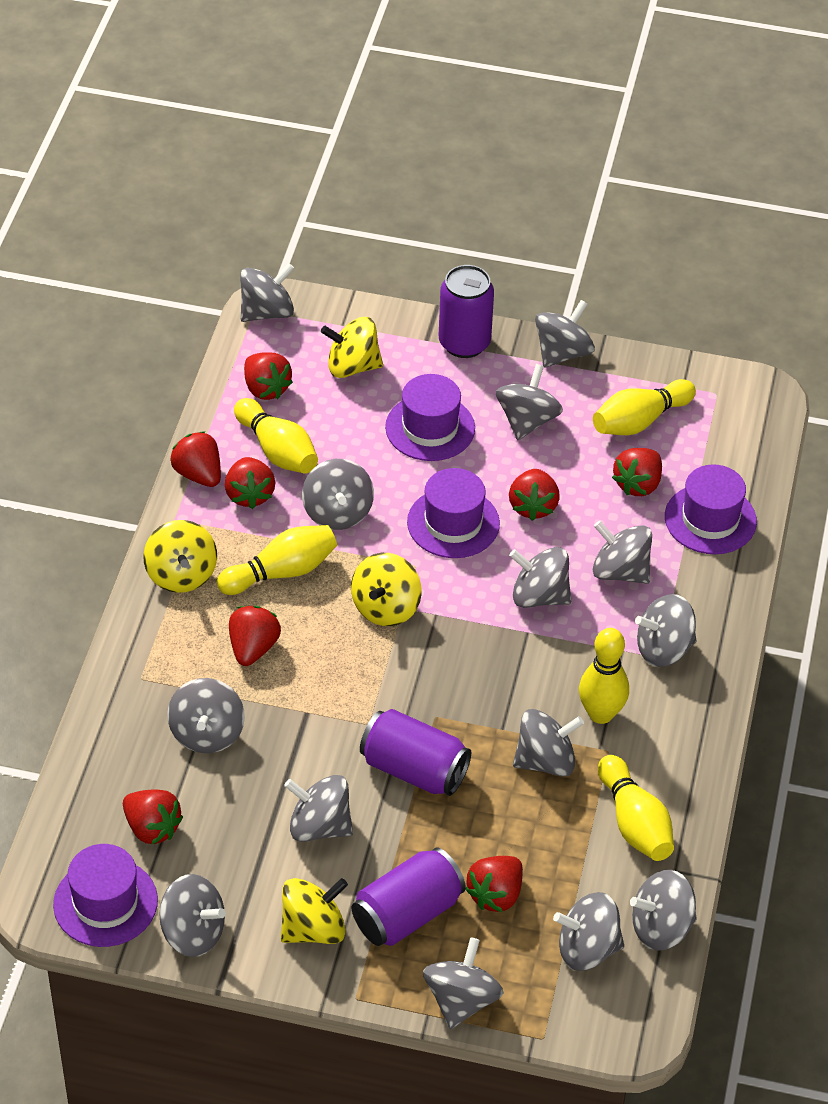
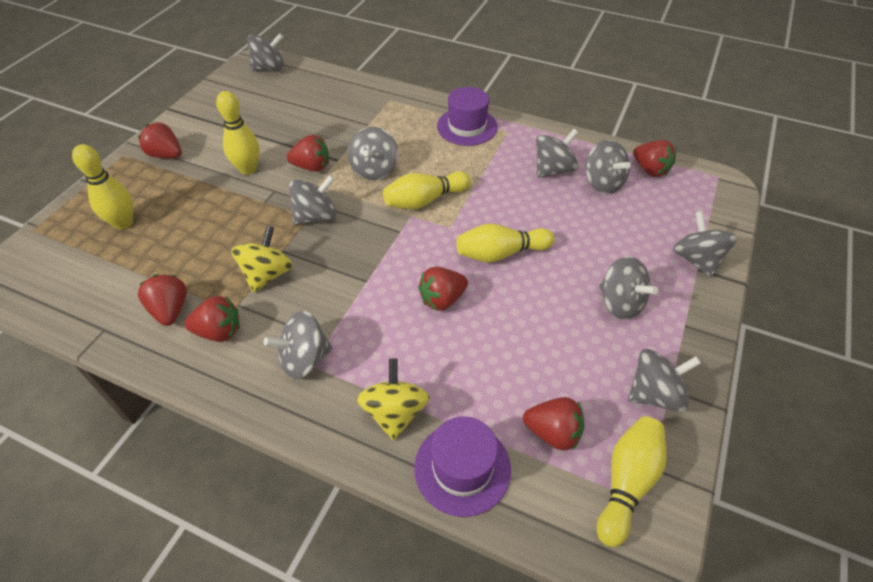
grey spinning top: [159,874,226,957] [167,678,245,753] [240,263,294,322] [284,775,353,842] [302,459,374,530] [423,937,503,1029] [496,364,563,440] [509,547,571,608] [513,709,584,777] [535,300,595,368] [553,892,624,971] [593,521,652,584] [630,870,697,951] [635,594,696,667] = 14 -> [247,33,284,71] [264,311,333,379] [289,175,337,225] [348,127,398,180] [536,129,578,178] [586,140,631,194] [599,256,658,320] [628,349,701,412] [673,211,738,278] = 9
purple can: [352,847,466,946] [360,709,471,796] [439,265,494,358] = 3 -> none = 0
purple hat: [53,844,158,947] [385,374,475,461] [407,468,500,558] [665,464,757,554] = 4 -> [414,416,511,517] [437,87,498,146] = 2
red strawberry: [123,790,183,845] [170,431,221,487] [225,457,275,509] [229,606,281,666] [244,352,293,400] [465,856,523,912] [509,469,560,521] [612,448,662,496] = 8 -> [138,122,182,158] [138,275,187,326] [184,296,240,342] [287,135,329,172] [418,267,468,311] [523,397,585,451] [633,140,676,177] = 7
yellow spinning top: [143,520,217,593] [281,878,348,944] [321,317,383,378] [351,553,422,626] = 4 -> [231,226,293,293] [357,358,430,441] = 2

